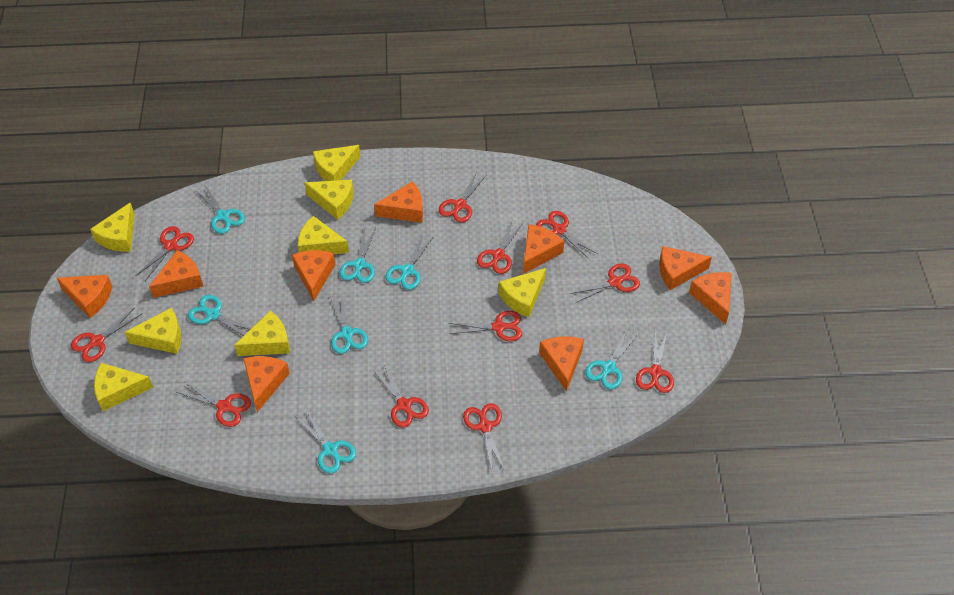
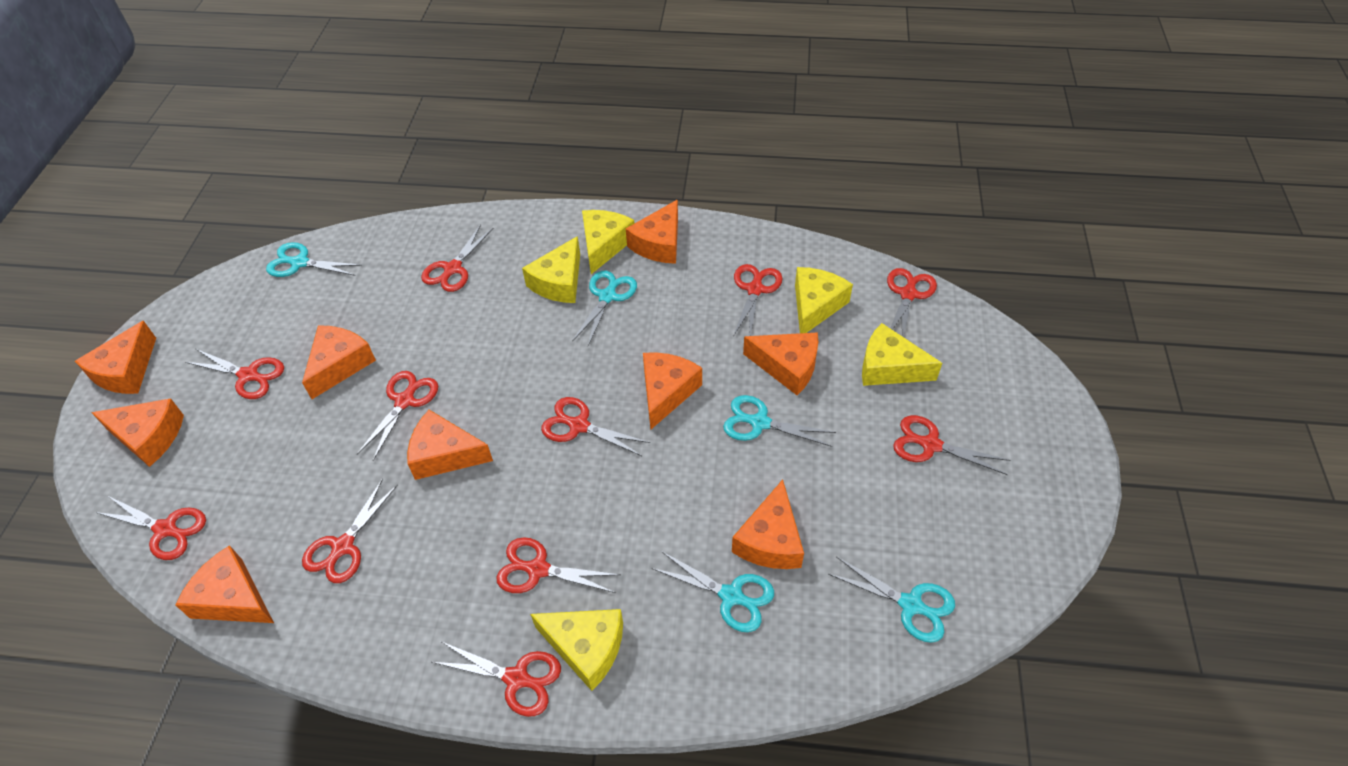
turquoise scissors: [188,295,251,336] [195,185,245,234] [296,410,356,473] [330,293,368,354] [339,227,376,283] [385,234,432,290] [585,330,638,390] = 7 -> [266,242,363,277] [572,271,637,346] [652,551,774,632] [723,395,836,447] [828,556,955,643] = 5
yellow cheese: [90,202,135,252] [94,363,153,411] [124,308,181,354] [234,311,290,356] [298,216,349,254] [305,180,354,220] [313,145,360,181] [499,268,546,317] = 8 -> [522,236,580,303] [530,609,623,691] [582,210,635,274] [795,267,853,333] [862,323,942,386] = 5

